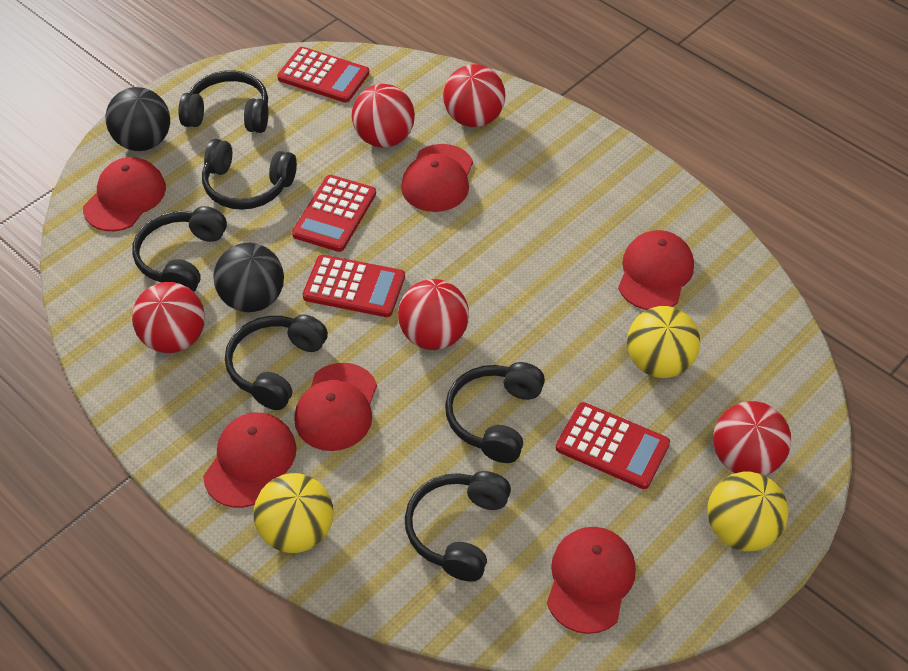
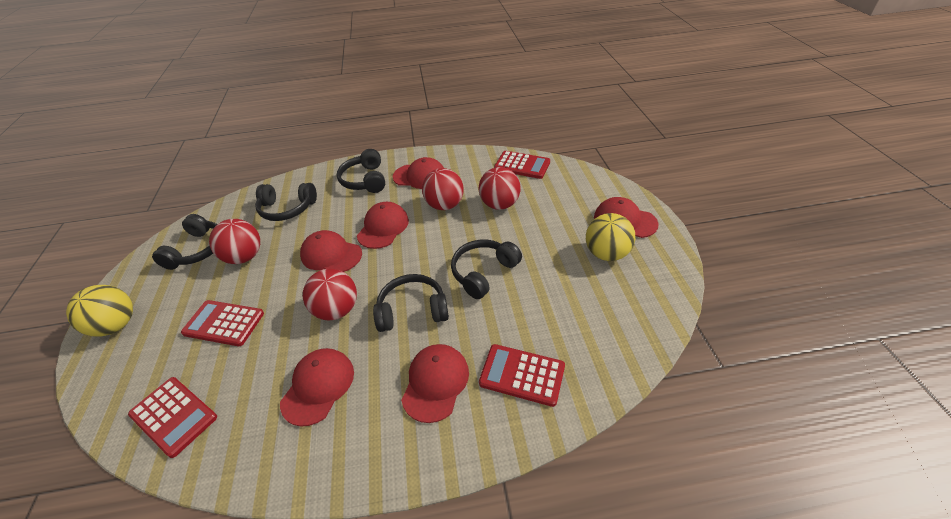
black ball: [105,87,170,151] [213,243,284,312] = 2 -> none = 0
black headphones: [132,206,227,292] [179,71,268,133] [202,139,297,210] [225,314,328,410] [405,471,511,582] [445,362,545,463] = 6 -> [152,214,217,270] [255,183,317,221] [337,149,385,193] [373,274,449,332] [451,240,522,299] = 5
red ball: [132,282,205,353] [352,84,415,147] [398,279,469,350] [443,64,505,127] [713,401,791,476] = 5 -> [209,219,260,264] [303,269,357,321] [422,168,464,210] [479,167,521,210] = 4
yellow ball: [254,473,333,553] [627,306,700,378] [708,472,789,551] = 3 -> [66,285,133,337] [586,213,636,261] = 2

